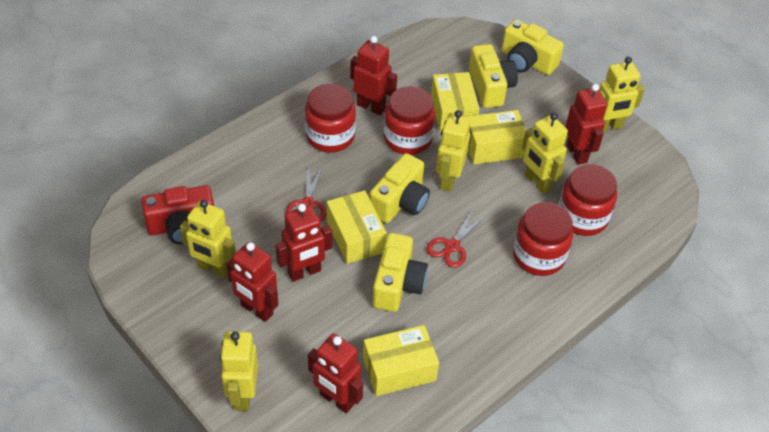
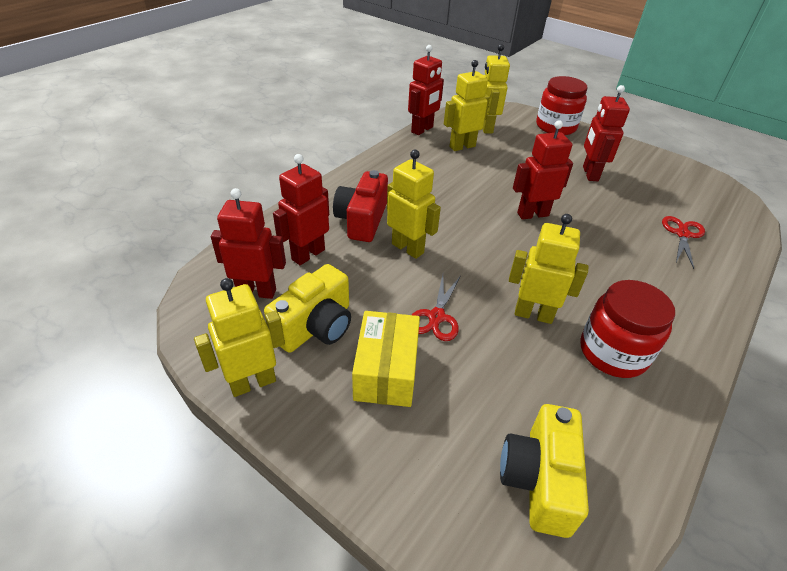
red jar: [305,84,356,153] [384,86,435,155] [513,202,573,276] [559,164,617,236] = 4 -> [536,76,587,135] [580,280,675,378] = 2
yellow box: [327,190,387,264] [363,325,439,396] [431,72,480,132] [467,110,526,164] = 4 -> [352,311,420,407] = 1
yellow camera: [370,153,430,223] [373,233,428,312] [469,44,518,108] [502,19,564,75] = 4 -> [264,264,351,353] [500,404,589,538] = 2

